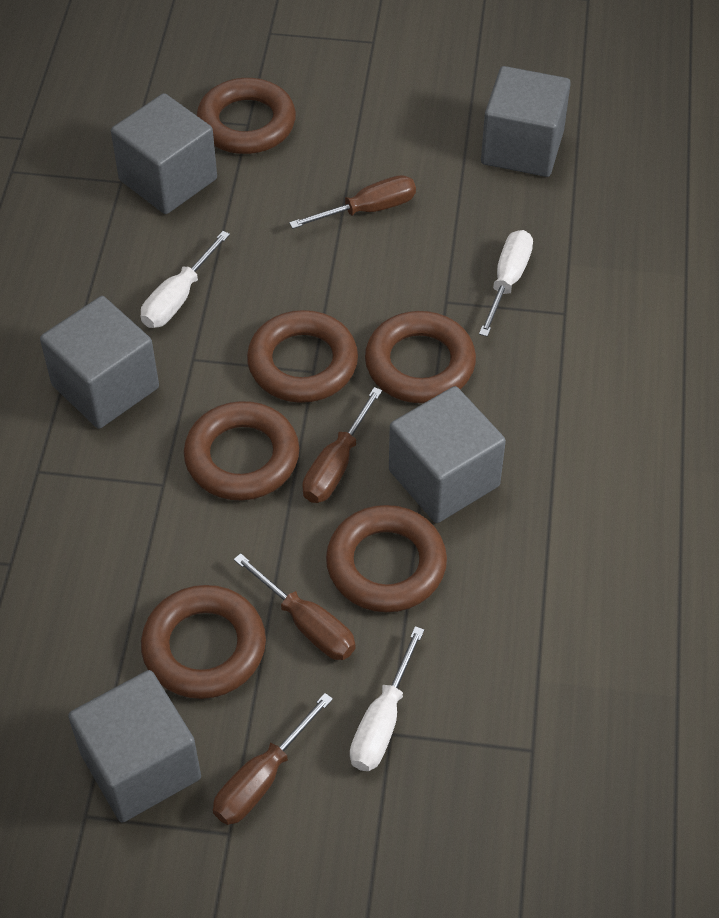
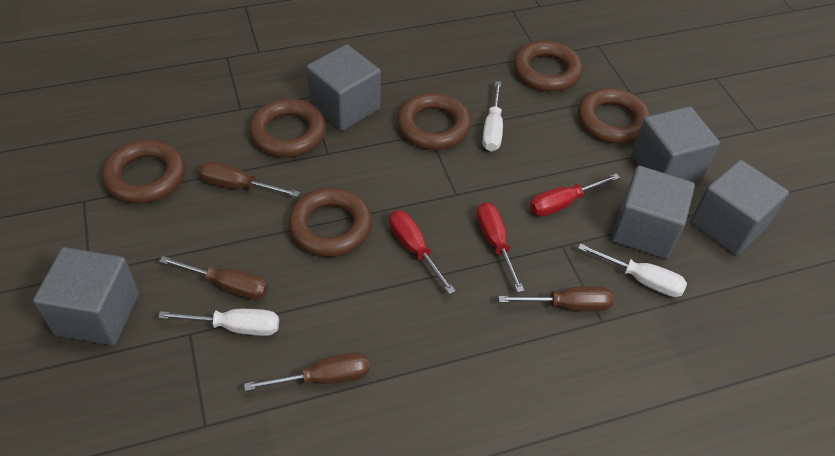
red screwdriver: none = 0 -> [389,210,455,294] [477,202,524,292] [530,173,620,216] = 3

